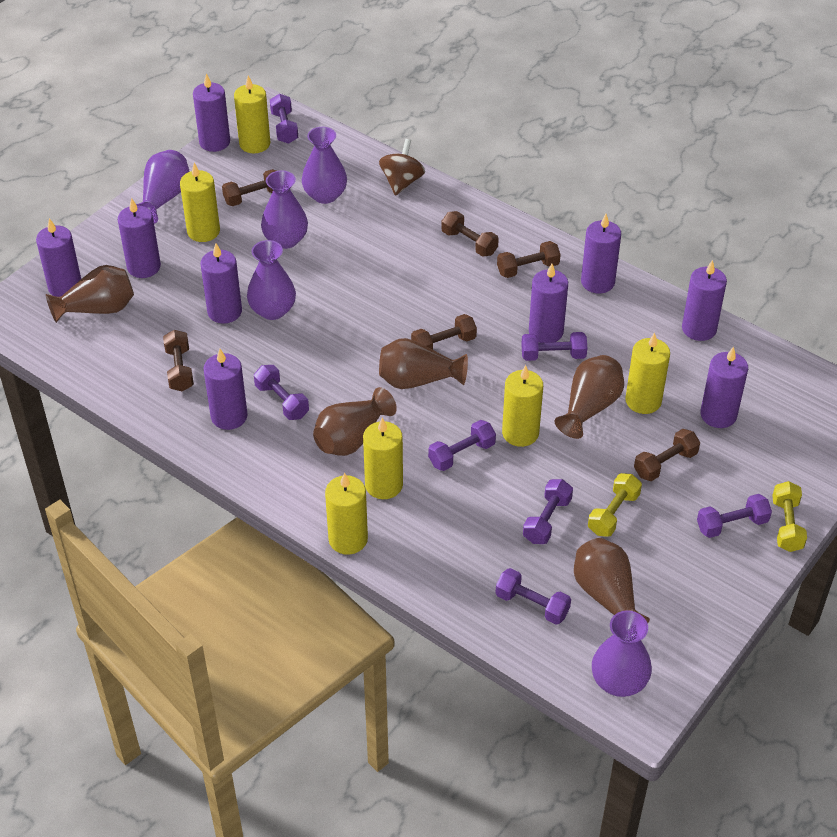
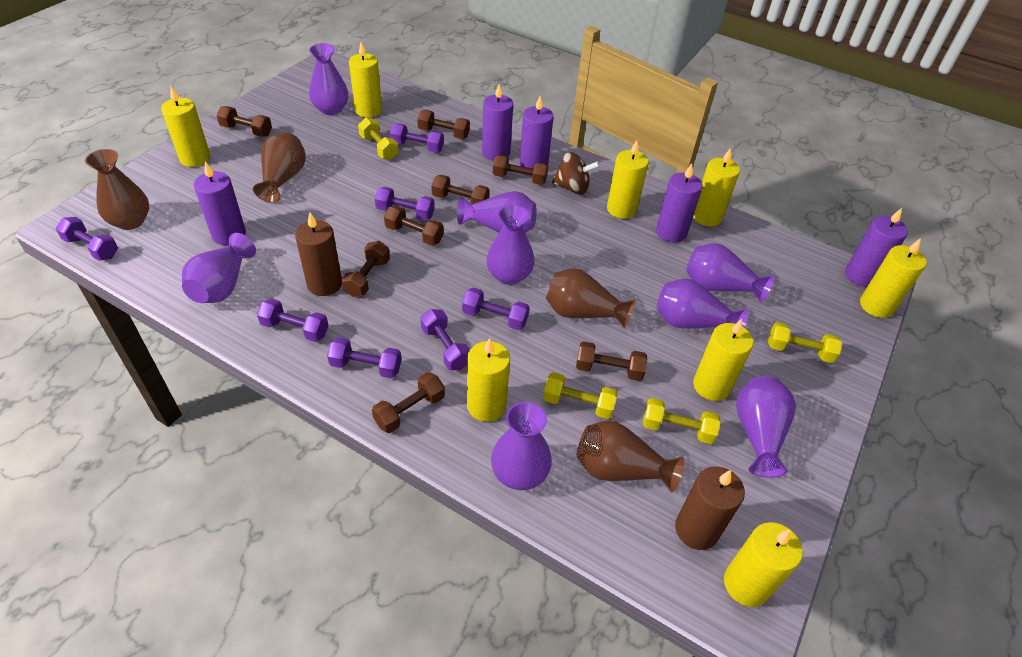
brown candle: none = 0 -> [295,212,342,296] [675,466,745,550] = 2
brown dumbbell: [163,330,194,391] [222,169,276,206] [411,314,477,350] [441,211,499,257] [497,241,561,278] [634,429,700,481] = 6 -> [216,106,272,137] [342,241,390,297] [372,372,445,433] [384,206,444,245] [417,110,470,139] [431,175,489,204] [493,155,548,185] [576,341,647,381] = 8
brown vase: [46,265,134,323] [313,387,397,456] [379,338,468,389] [554,355,624,439] [574,538,650,623] = 5 -> [85,149,149,230] [253,132,306,203] [546,268,635,329] [576,420,684,492] = 4
purple candle: [36,218,81,297] [118,198,161,278] [193,73,230,152] [200,243,242,324] [204,349,248,430] [529,264,568,343] [581,214,621,294] [682,260,727,341] [700,346,748,428] = 9 -> [194,162,246,245] [482,84,513,160] [520,96,554,169] [656,163,703,243] [845,208,908,287] = 5
purple vase: [136,150,190,224] [247,240,296,320] [261,170,308,249] [302,127,347,204] [592,610,652,697] = 5 -> [182,233,256,303] [309,43,349,115] [457,191,537,233] [487,205,535,285] [491,402,552,490] [656,278,749,329] [686,243,774,303] [736,376,796,477] = 8
yellow candle: [180,163,220,242] [234,76,270,153] [325,472,368,555] [363,418,403,499] [502,365,543,447] [625,332,670,414] = 6 -> [161,87,210,167] [349,42,382,118] [467,338,510,422] [607,140,649,219] [693,148,740,226] [693,319,753,401] [724,522,803,607] [860,238,927,318] = 8
yellow dumbbell: [588,473,642,537] [772,481,807,552] = 2 -> [358,118,399,160] [543,372,618,419] [643,398,721,444] [768,322,842,363] = 4

